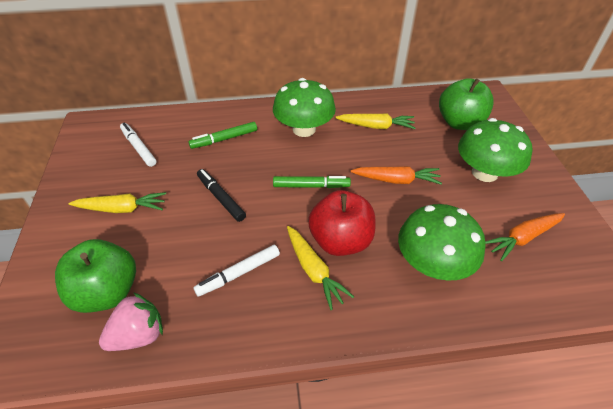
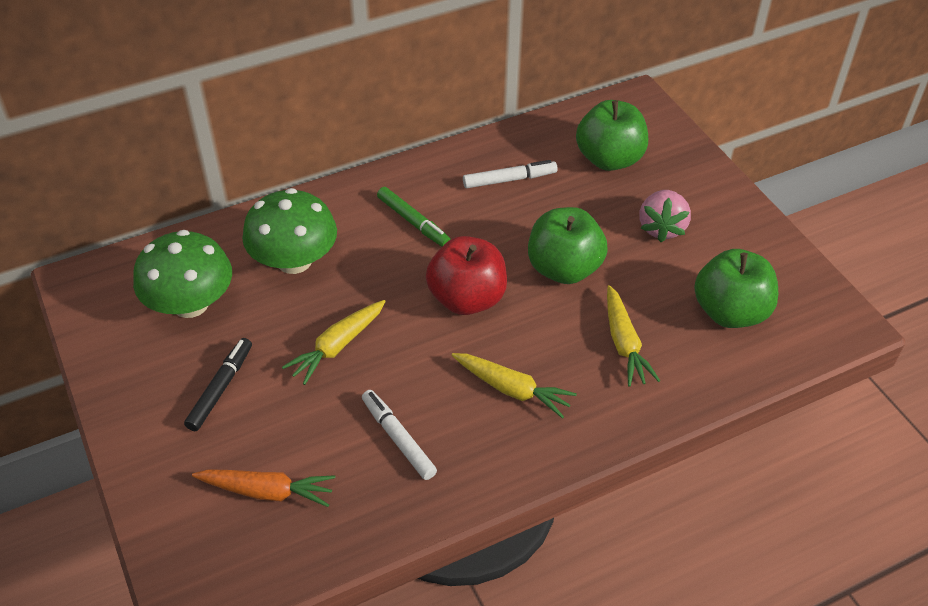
green apple: [55,239,136,313] [439,78,494,130] = 2 -> [528,207,608,284] [576,100,648,171] [694,249,778,328] = 3
green marker: [188,122,257,149] [273,176,351,188] = 2 -> [377,187,451,247] = 1
green mushroom: [273,78,336,137] [398,204,486,281] [458,118,532,182] = 3 -> [133,230,232,318] [242,188,337,274] = 2
orange carrot: [351,166,442,185] [485,213,565,261] = 2 -> [192,469,335,507] = 1

